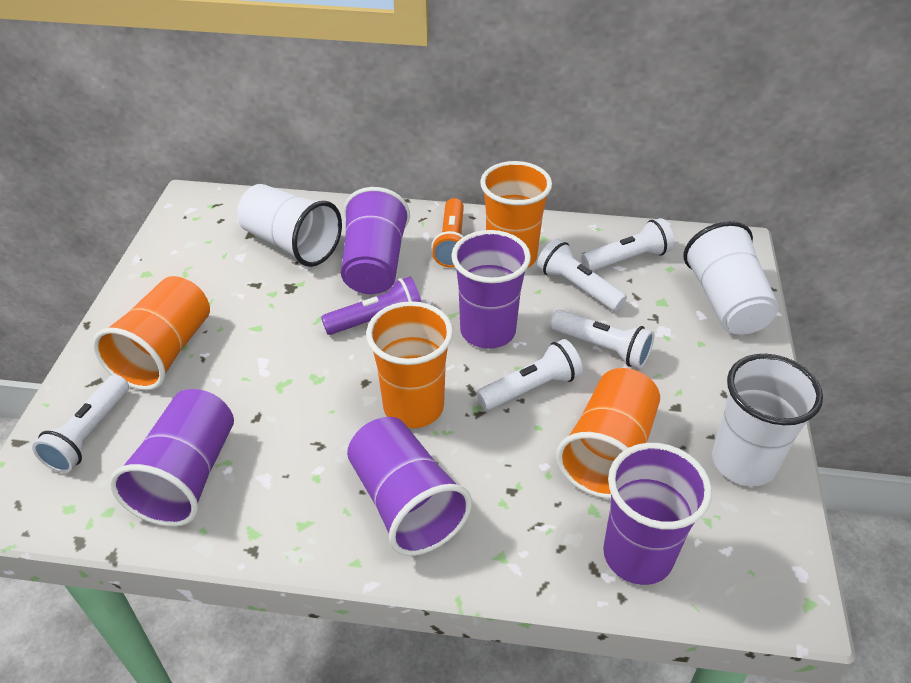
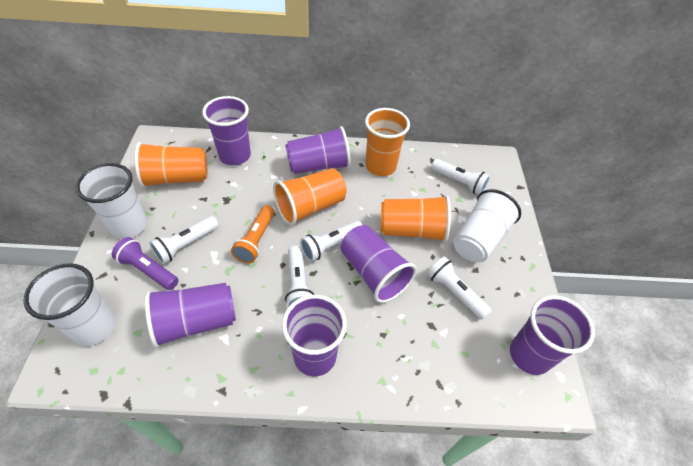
purple cup: [110,389,234,527] [341,187,410,294] [347,417,472,556] [451,230,531,349] [603,443,712,585] = 5 -> [145,283,236,348] [202,96,251,165] [282,295,347,376] [285,126,351,174] [341,225,417,303] [510,295,595,375] = 6

